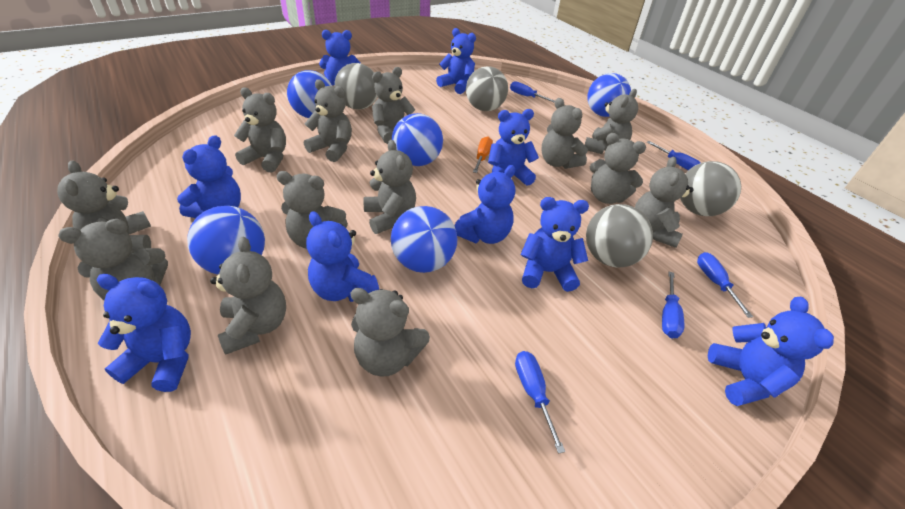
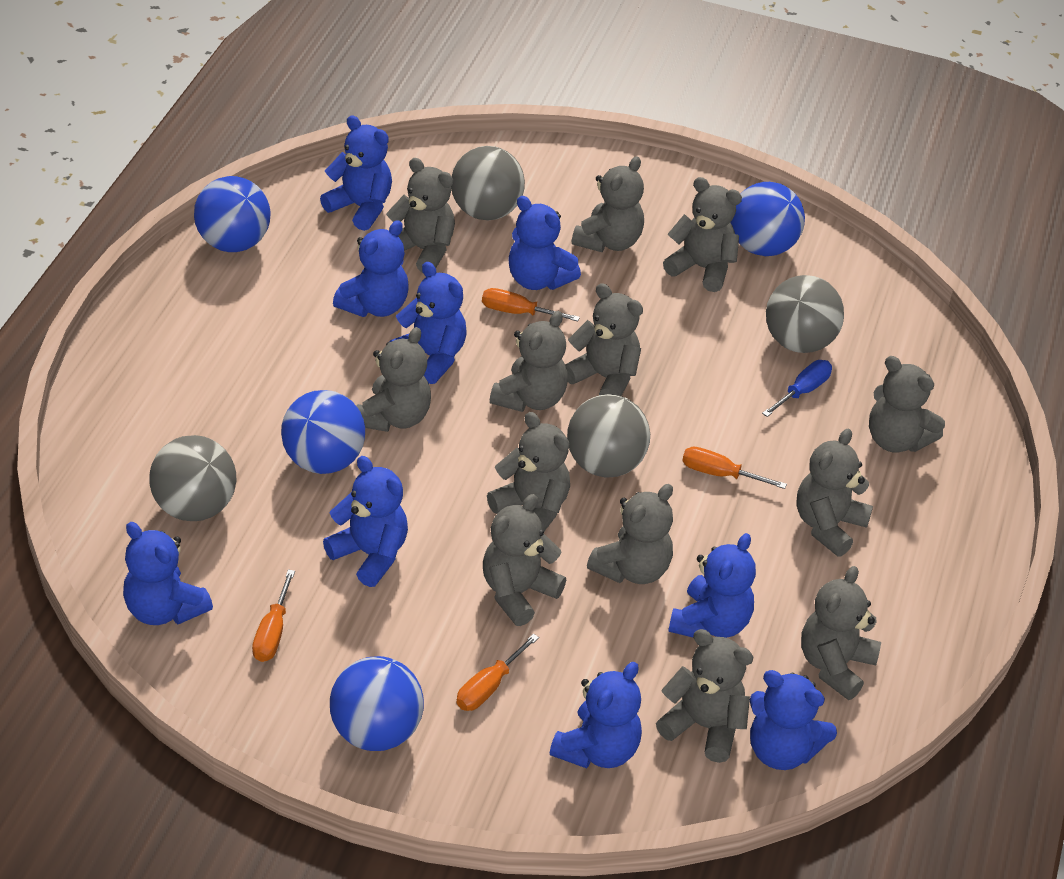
blue ball: [187,206,265,275] [287,70,332,118] [391,206,458,273] [392,113,443,166] [587,73,631,117] = 5 -> [194,176,271,252] [281,390,365,474] [330,656,424,751] [730,182,805,256] = 4
blue screwdriver: [510,81,555,103] [515,351,565,454] [647,141,701,170] [662,272,684,338] [697,252,753,318] = 5 -> [762,360,832,417] = 1
orange screwdriver: [473,136,493,173] = 1 -> [252,569,295,662] [456,634,539,711] [482,288,580,321] [682,447,787,489] = 4

